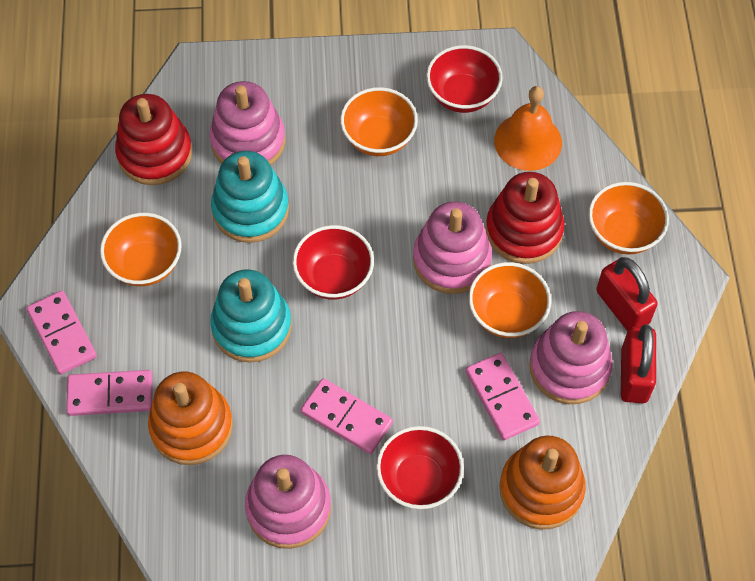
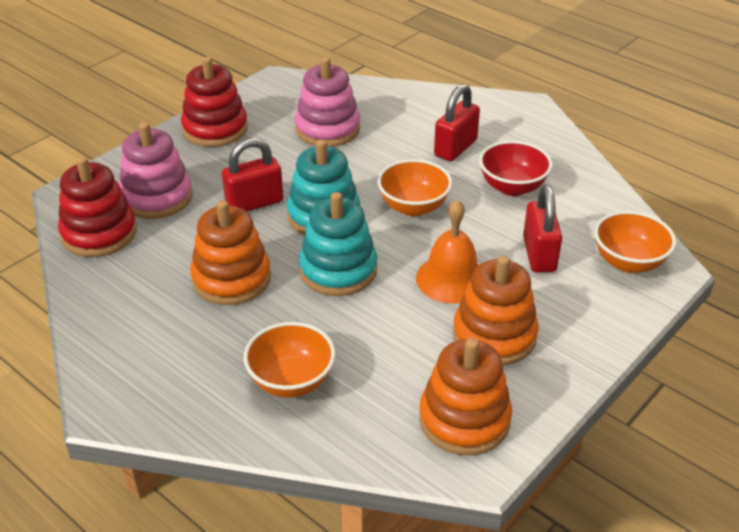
orange bowl: [100,213,182,286] [340,87,418,156] [469,262,551,338] [588,182,669,254] = 4 -> [243,322,335,398] [377,159,452,216] [594,211,676,273] = 3
orange stacking toy: [148,372,233,465] [499,436,586,529] = 2 -> [191,200,271,305] [419,338,512,456] [453,255,539,365] = 3
pink domino: [26,290,97,375] [66,370,153,416] [301,378,393,454] [466,353,540,440] = 4 -> none = 0
pink stacking toy: [209,81,286,165] [245,455,331,549] [413,201,492,294] [529,311,613,404] = 4 -> [119,122,193,219] [295,57,360,147] = 2
red bowl: [293,225,374,300] [376,426,464,509] [426,45,503,113] = 3 -> [479,141,553,196] = 1
red padlock: [596,257,658,332] [621,324,656,403] = 2 -> [222,138,283,211] [434,84,480,161] [523,185,562,272] = 3

